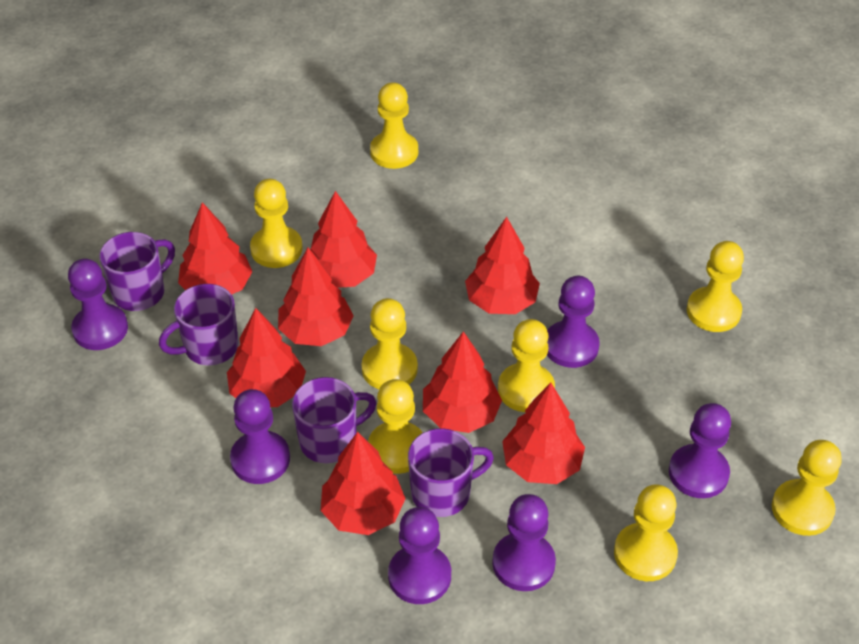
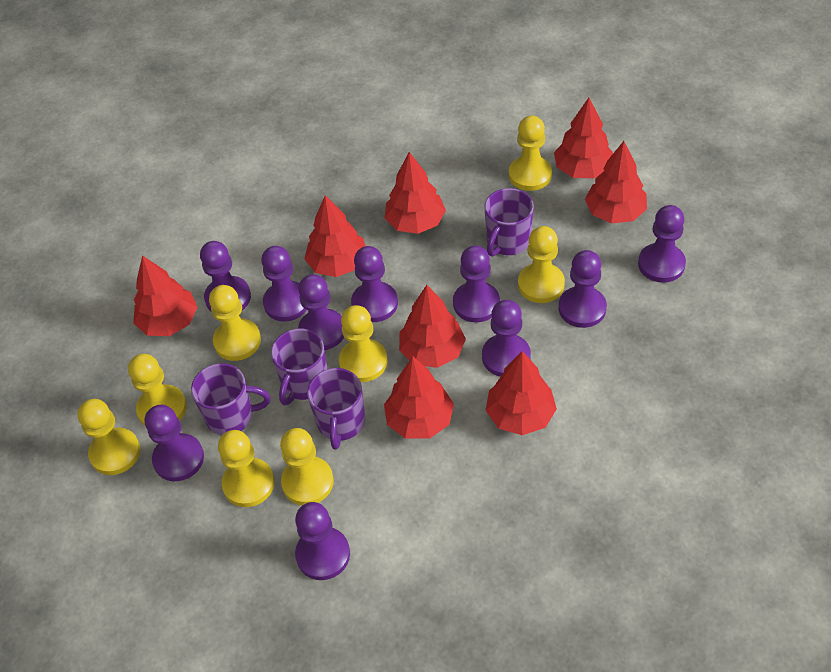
purple pawn: [68,259,128,350] [230,389,290,484] [388,507,451,604] [492,494,556,591] [547,276,600,368] [669,403,731,498] = 6 -> [145,405,204,481] [200,241,251,311] [261,246,307,322] [295,502,350,580] [298,274,344,350] [351,246,398,322] [453,245,500,322] [482,300,531,377] [559,250,607,328] [638,205,686,283] = 10

